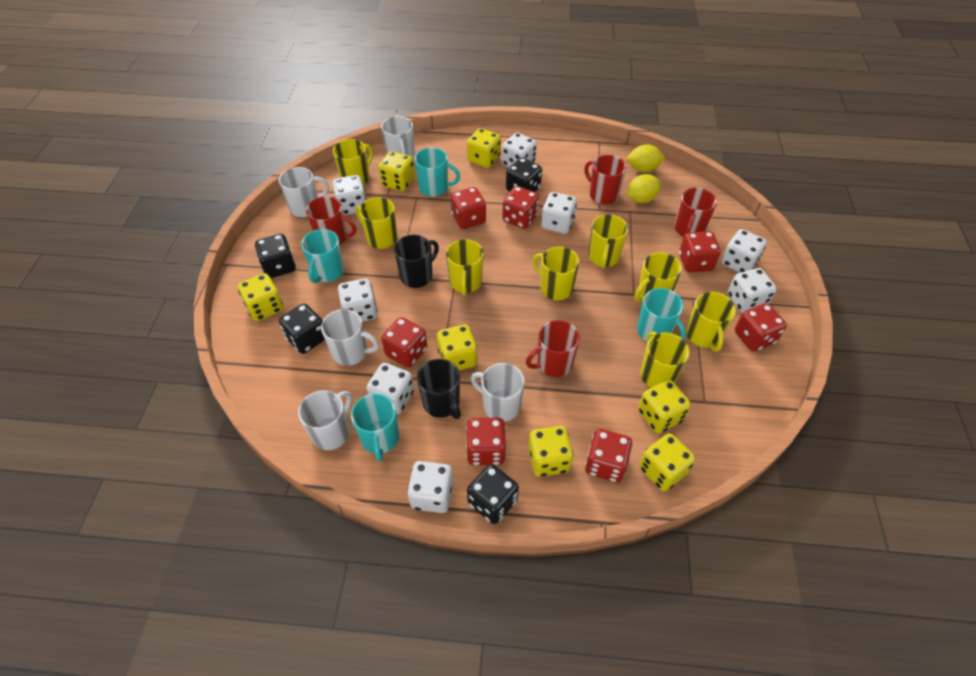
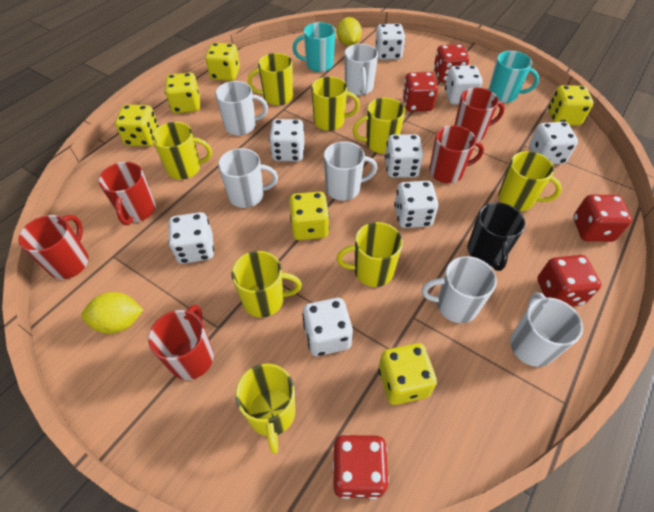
black dice: [255,234,296,278] [279,303,325,354] [467,464,519,524] [506,157,542,192] = 4 -> none = 0
black mug: [394,235,439,288] [417,359,461,419] = 2 -> [467,202,525,271] = 1
red dice: [381,317,427,368] [451,187,486,229] [466,418,506,465] [502,186,539,229] [585,429,632,483] [679,231,721,272] [735,303,787,352] = 7 -> [333,435,389,499] [402,72,438,112] [434,44,469,82] [537,255,601,306] [573,195,632,242] = 5
red mug: [306,196,356,245] [526,320,580,377] [584,155,626,204] [674,187,717,237] = 4 -> [18,215,89,279] [99,162,156,225] [148,305,214,380] [429,125,484,183] [455,87,505,141] = 5
turquoise mug: [301,229,344,284] [351,394,399,462] [414,148,460,197] [637,288,686,341] = 4 -> [293,22,335,72] [488,51,539,103] = 2
white mug: [279,167,329,217] [298,390,352,450] [321,309,379,366] [381,116,415,158] [471,363,525,422] = 5 -> [215,81,268,136] [218,148,278,208] [323,141,377,201] [345,44,378,95] [422,256,497,323] [510,293,583,367] = 6
yellow dice: [238,273,283,321] [378,151,415,191] [437,325,477,370] [467,128,501,168] [528,426,574,477] [638,380,691,433] [639,433,695,491] = 7 -> [115,105,159,146] [165,73,200,113] [205,43,240,81] [289,192,329,240] [378,343,437,405] [548,85,593,126] = 6

